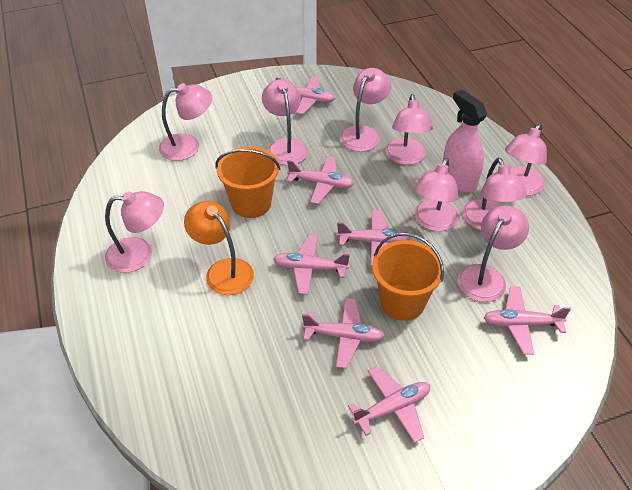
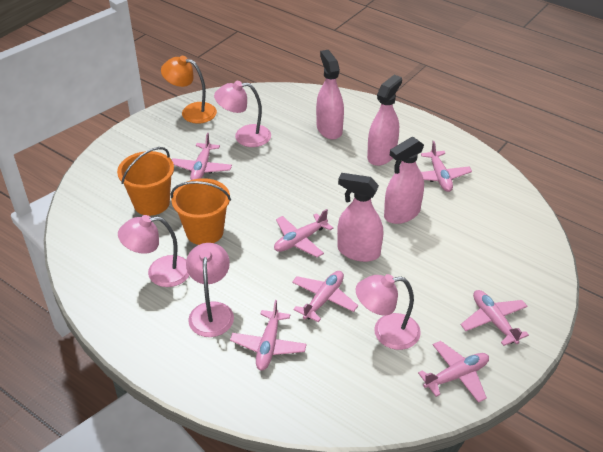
pink lamp: [105,191,164,273] [159,83,212,161] [262,79,308,165] [340,68,391,152] [385,94,433,165] [414,158,459,231] [458,205,529,302] [462,158,527,230] [505,124,547,196] = 9 -> [118,215,190,287] [186,243,234,337] [214,81,271,147] [356,274,421,350] = 4
pink spray bottle: [443,89,487,193] = 1 -> [316,50,344,140] [337,173,383,262] [367,75,402,166] [384,137,424,224] = 4

